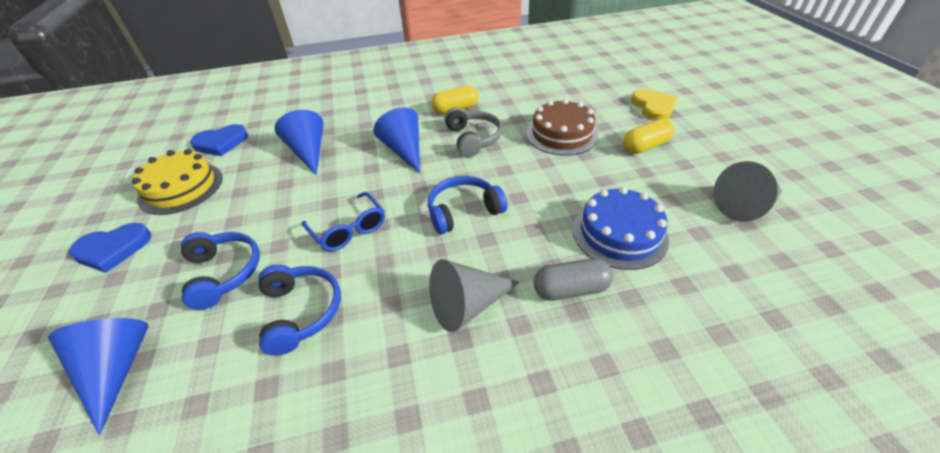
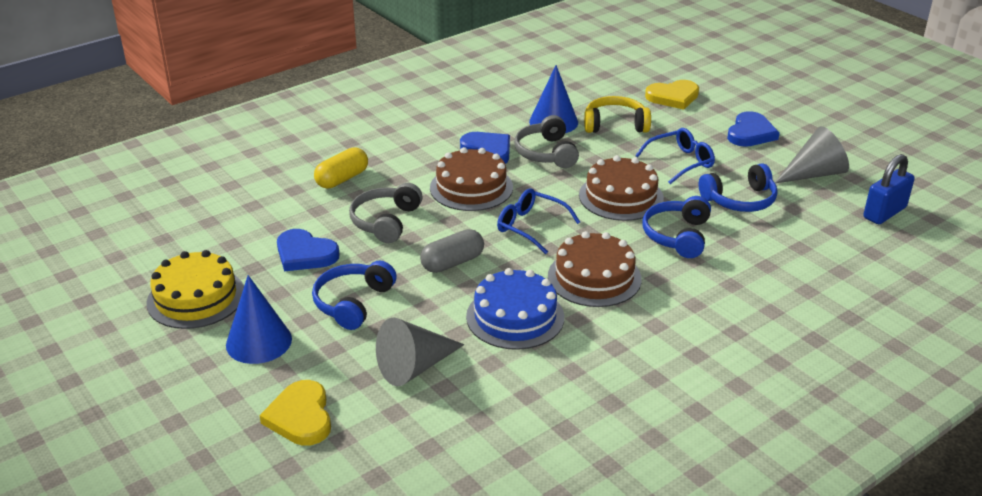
blue cone: [48,318,149,435] [275,110,324,175] [373,107,420,173] = 3 -> [226,275,292,364] [529,65,578,133] = 2
blue glasses: [302,192,385,251] = 1 -> [497,188,580,254] [635,128,715,184] = 2
blue heart: [69,223,151,273] [190,124,248,156] = 2 -> [277,229,340,271] [460,132,510,164] [727,111,780,147] = 3
blue padlock: none = 0 -> [864,154,915,224] = 1
brown cake: [526,99,599,156] = 1 -> [430,147,513,211] [548,231,642,307] [579,155,664,221] = 3
grey headphones: [444,107,503,157] = 1 -> [349,183,422,243] [514,115,579,168] = 2
yellow capsule: [431,85,479,114] [623,119,674,154] = 2 -> [314,147,368,188] = 1
yellow headphones: none = 0 -> [584,96,651,133] = 1
yellow heart: [631,89,678,120] = 1 -> [259,380,331,446] [645,80,699,110] = 2

